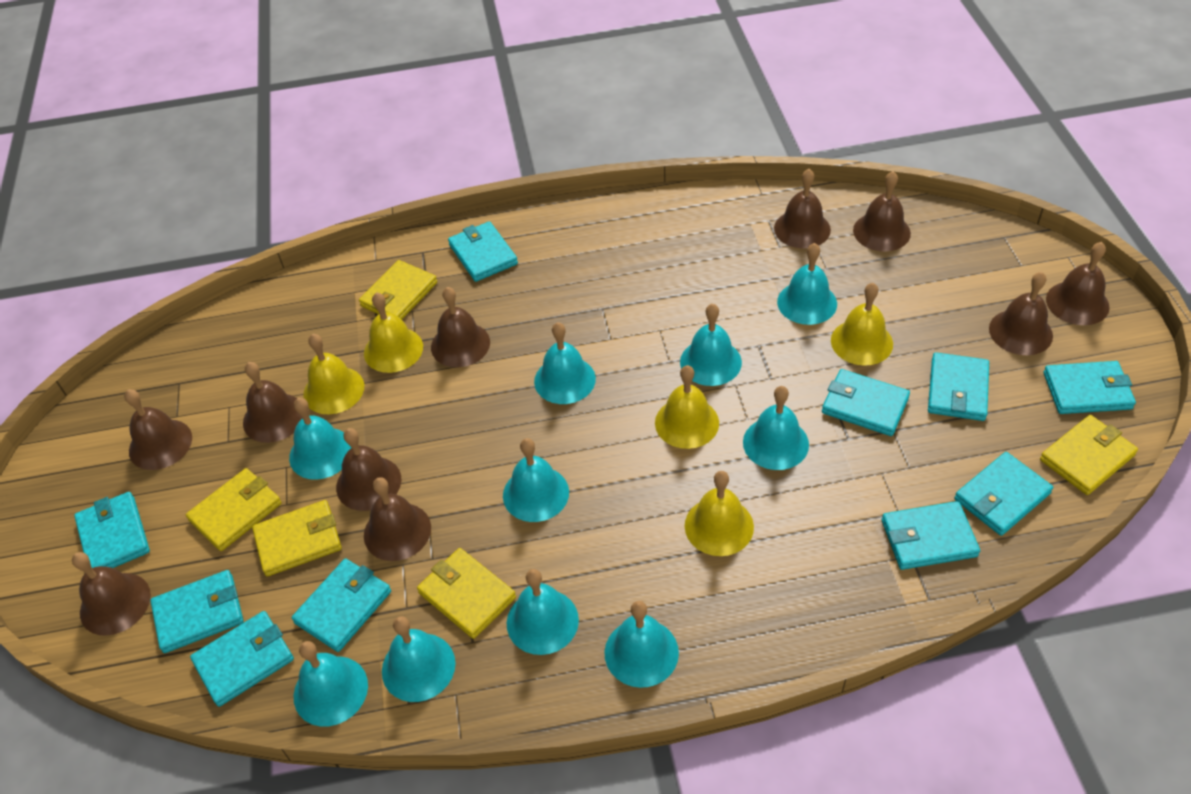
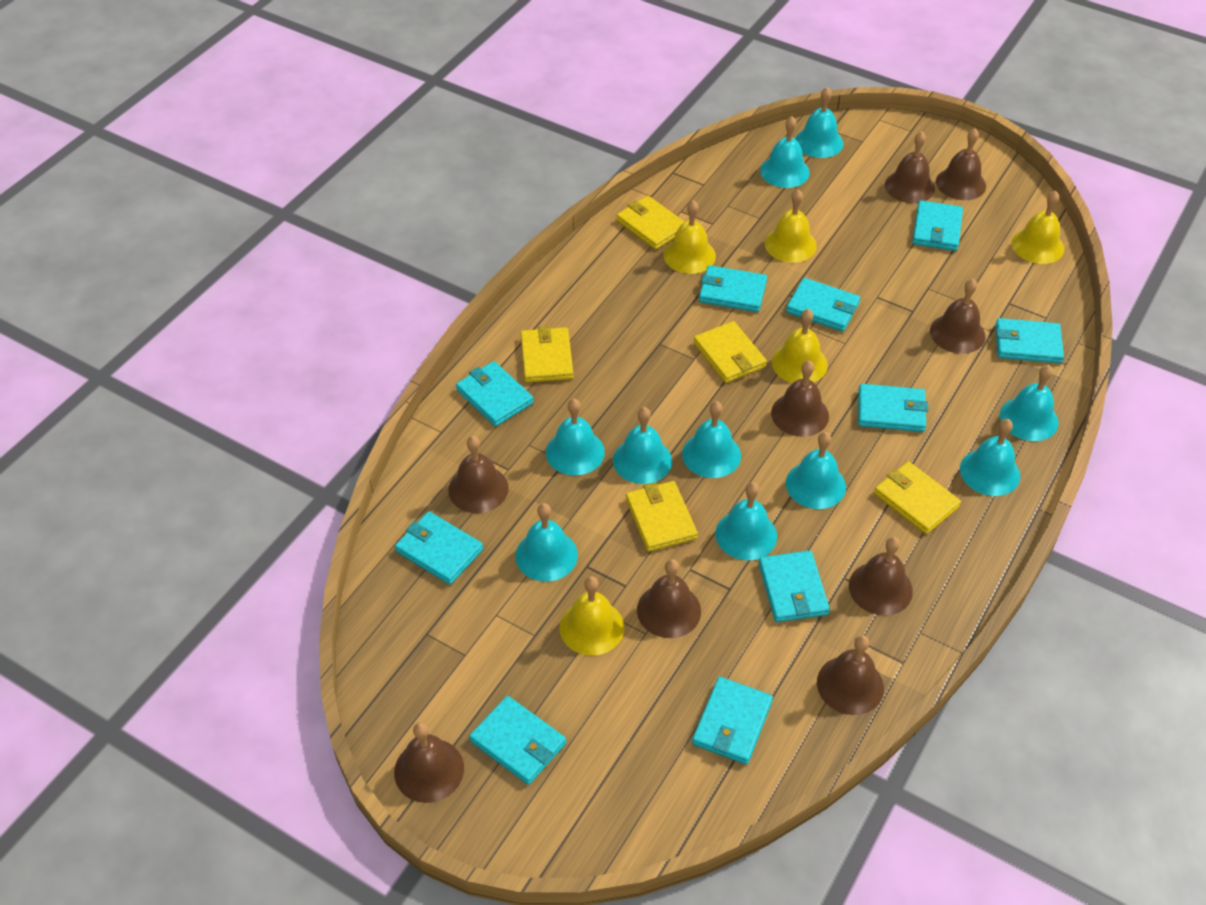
brown bell: [72,552,151,636] [124,389,192,470] [243,362,302,443] [336,428,401,511] [364,477,431,561] [431,287,490,367] [774,169,831,248] [853,171,911,252] [989,272,1053,355] [1046,242,1110,325] = 10 -> [394,722,464,803] [448,436,509,513] [637,559,701,638] [771,360,829,437] [817,635,884,715] [849,537,913,616] [885,131,935,203] [930,279,986,354] [936,128,986,200] = 9

